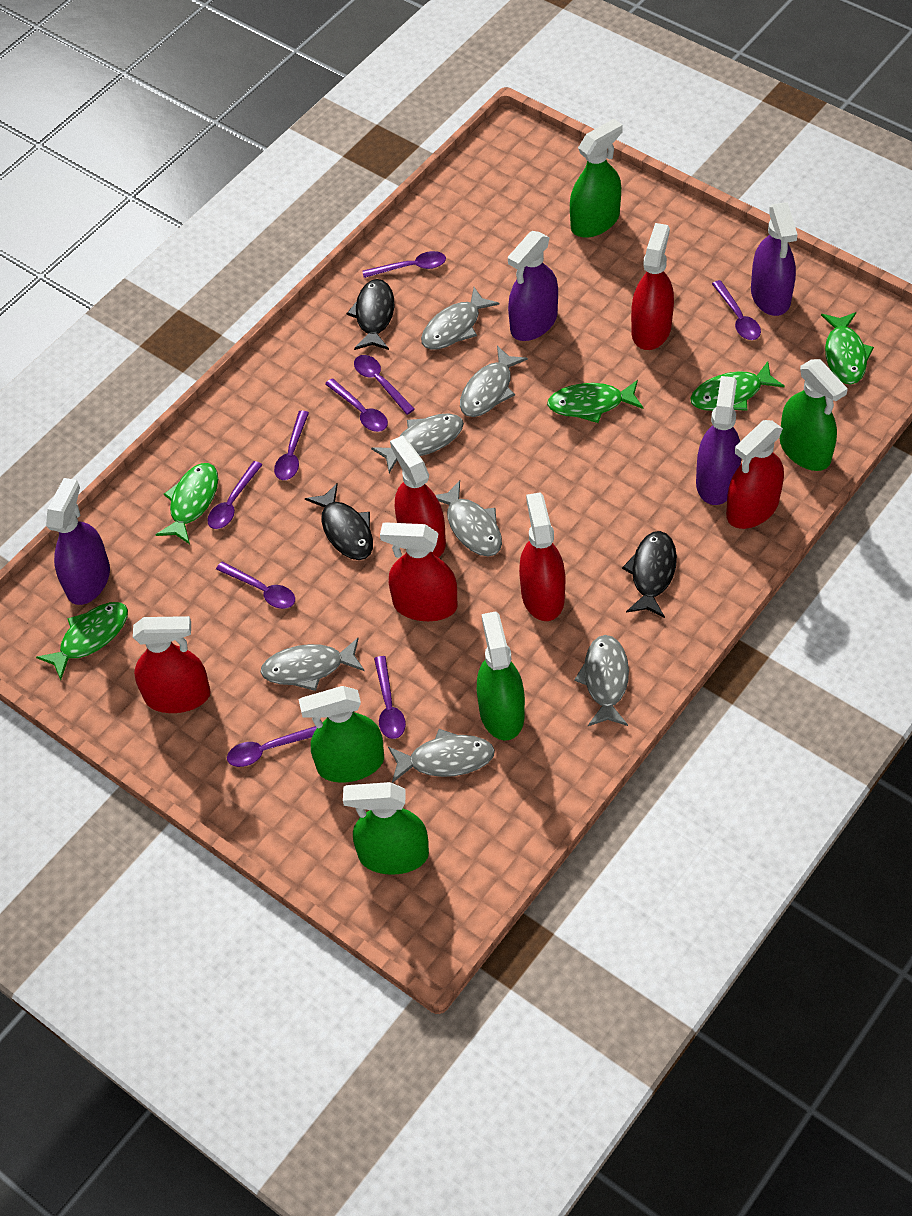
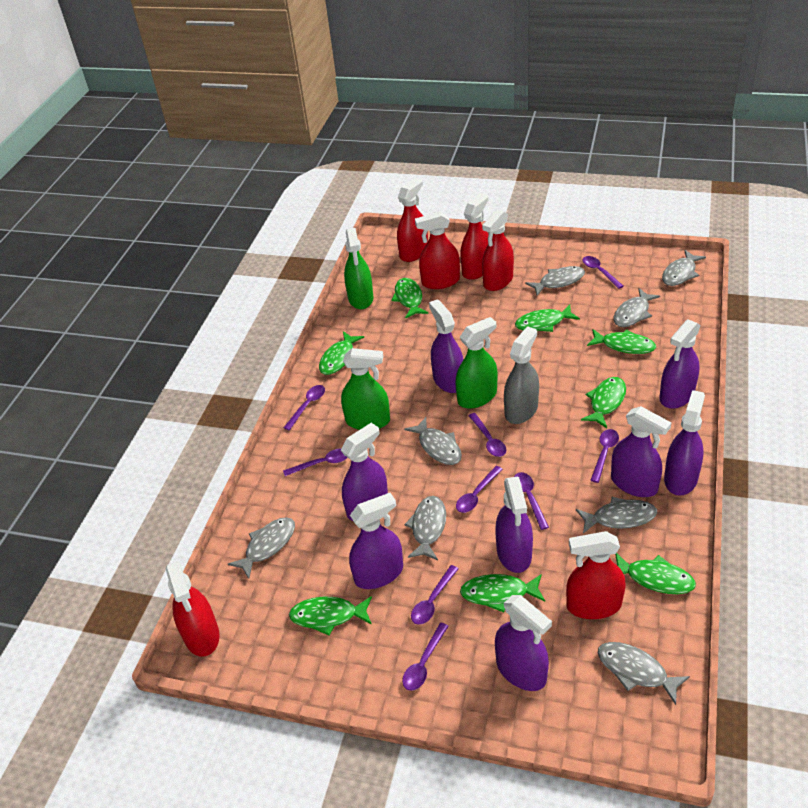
black fish: [305,483,373,560] [347,279,394,350] [622,531,677,618] = 3 -> none = 0
green fish: [36,602,128,680] [156,463,218,544] [547,380,644,423] [690,361,785,411] [821,312,874,385] = 5 -> [289,596,372,636] [319,331,364,375] [391,278,428,319] [460,574,545,613] [515,305,580,332] [581,377,626,428] [587,329,656,354] [615,553,696,594] = 8
green spray bottle: [299,686,384,783] [343,782,429,875] [477,611,525,740] [570,119,623,238] [780,359,848,471] = 5 -> [341,348,390,430] [344,228,374,309] [455,317,498,409] = 3
grey fish: [261,638,365,691] [371,413,464,473] [388,729,495,783] [421,287,499,350] [435,480,502,557] [460,346,528,417] [574,635,629,726] = 7 -> [228,517,295,579] [404,417,462,465] [404,496,446,560] [525,266,585,296] [576,497,657,533] [598,642,690,705] [614,288,660,327] [662,250,706,286] = 8
grey spray bottle: none = 0 -> [504,326,539,424] = 1
purple spray bottle: [46,478,110,605] [508,231,558,341] [696,376,741,505] [751,203,798,316] = 4 -> [341,423,388,521] [349,493,403,589] [429,299,464,393] [495,477,533,573] [495,595,552,691] [611,406,671,497] [659,319,701,409] [664,390,705,496] = 8

